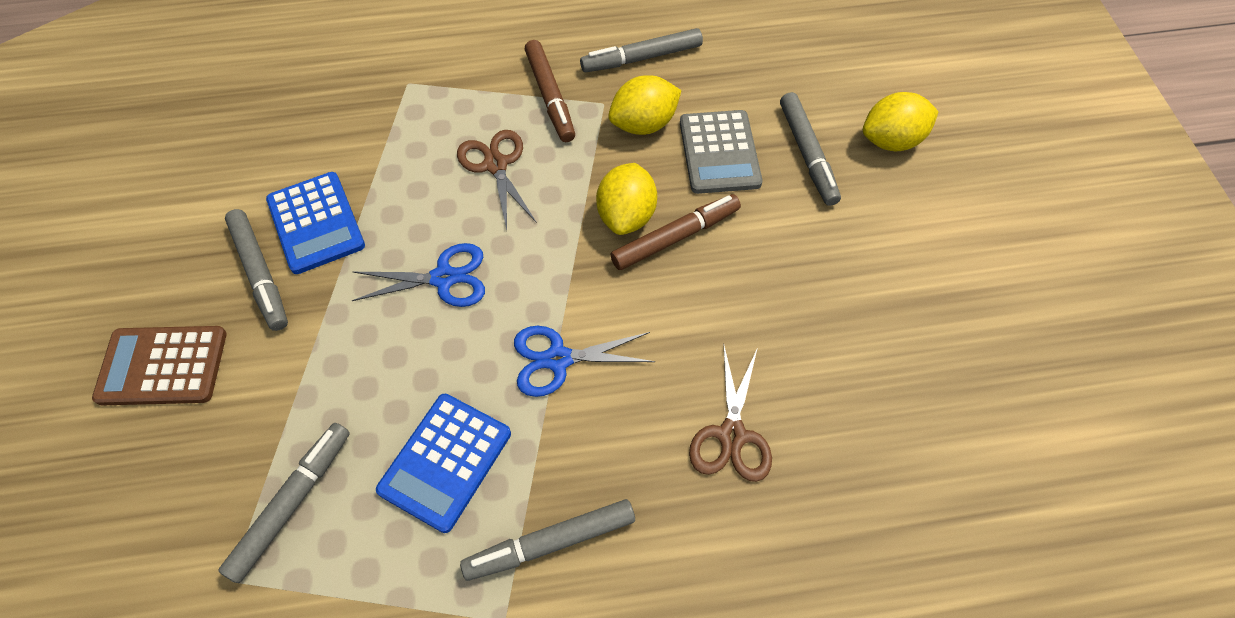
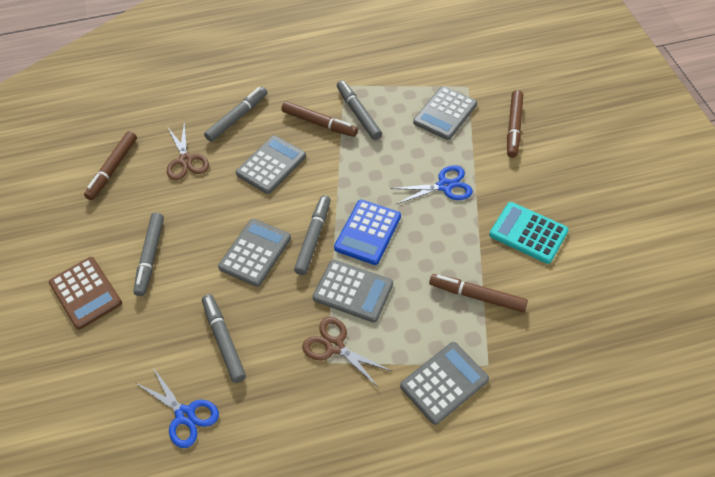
blue calculator: [266,172,365,274] [376,394,511,533] = 2 -> [334,200,401,265] = 1
brown marker: [524,40,575,142] [610,194,741,270] = 2 -> [84,131,137,200] [281,101,358,137] [429,274,528,312] [507,90,523,158] = 4
grey calculator: [680,110,763,194] = 1 -> [218,219,291,287] [236,135,306,194] [313,260,393,323] [400,342,489,425] [413,86,477,140] = 5
turquoise calculator: none = 0 -> [489,202,569,264] = 1
yellow lemon: [596,163,657,235] [608,75,682,135] [863,92,939,151] = 3 -> none = 0

